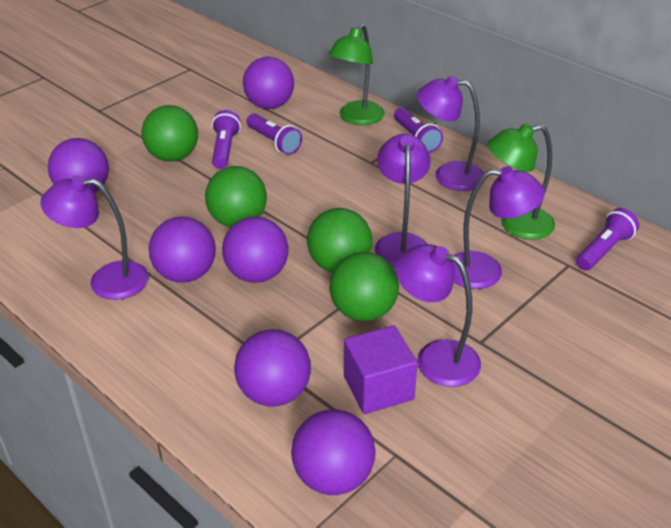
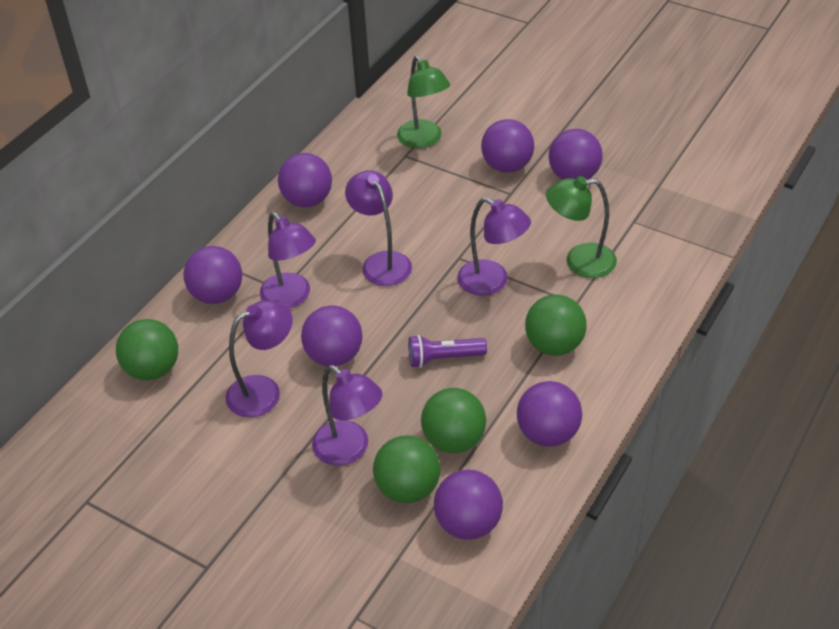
purple ball: [48,138,109,193] [149,217,216,283] [222,217,288,283] [234,329,311,407] [243,57,294,109] [291,409,376,495] = 6 -> [184,246,242,304] [278,153,332,207] [301,306,363,366] [434,470,503,540] [481,119,534,173] [517,381,582,447] [549,129,603,180] = 7
purple cube: [344,325,417,414] = 1 -> none = 0
purple flashlight: [212,110,241,169] [246,113,302,155] [394,108,443,153] [576,208,639,270] = 4 -> [408,335,487,368] = 1

